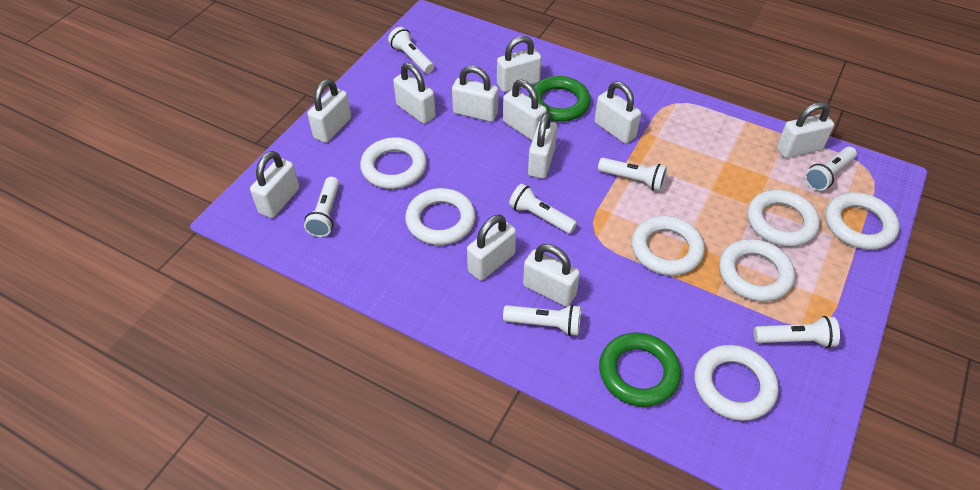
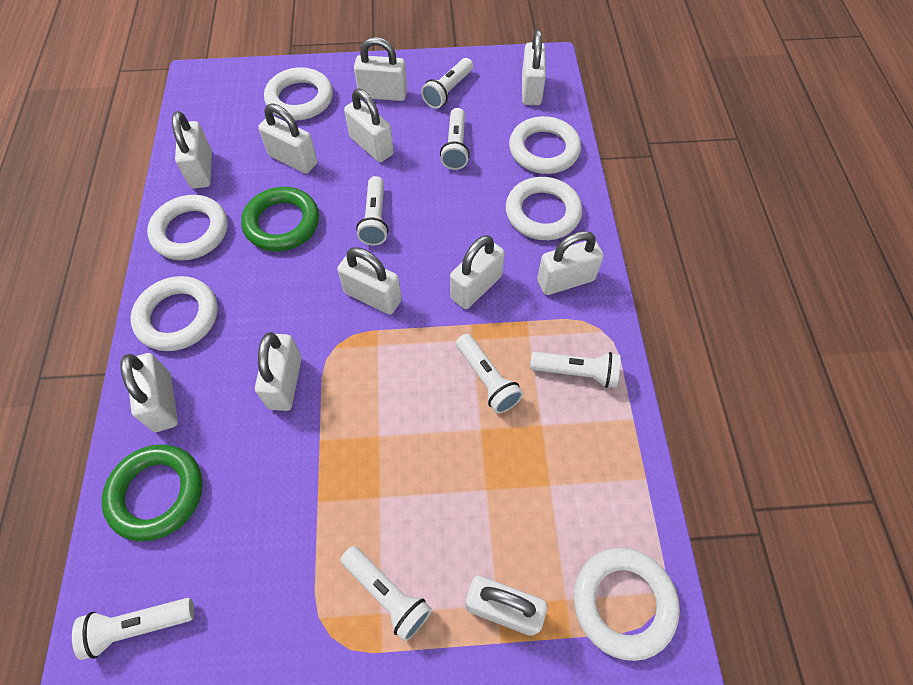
white ring: [360,137,427,189] [405,188,476,245] [632,216,705,276] [694,345,778,421] [719,239,795,302] [747,190,820,247] [825,192,900,250] = 7 -> [130,276,218,351] [147,195,228,260] [264,67,333,120] [506,177,582,240] [509,116,581,174] [574,548,680,661] = 6

